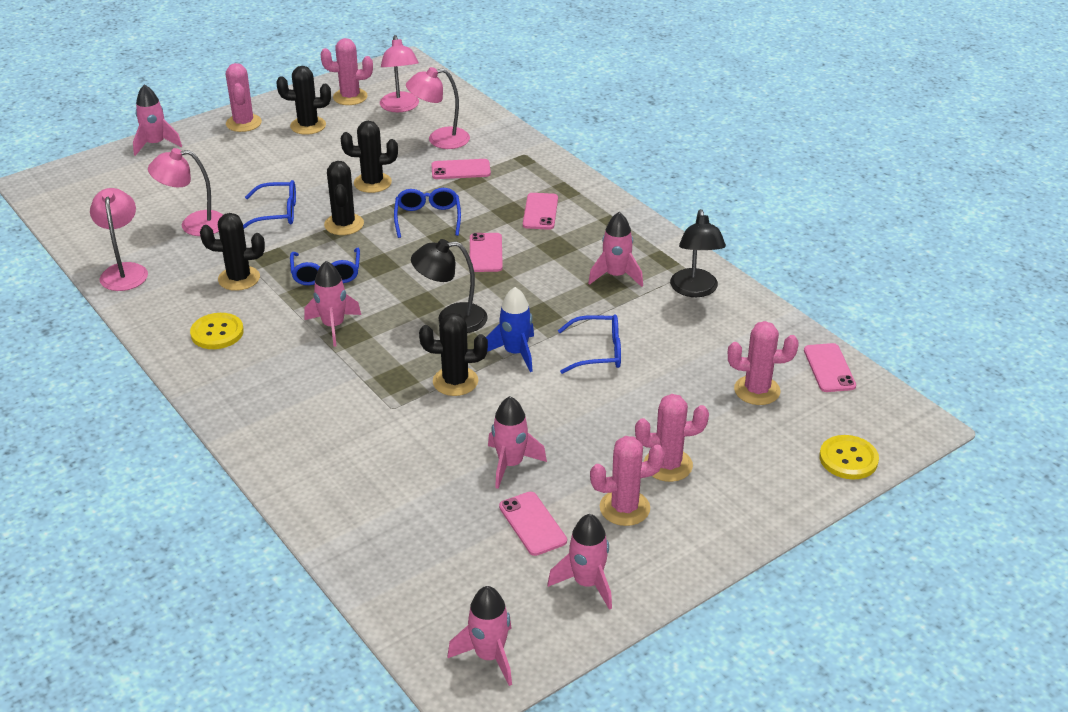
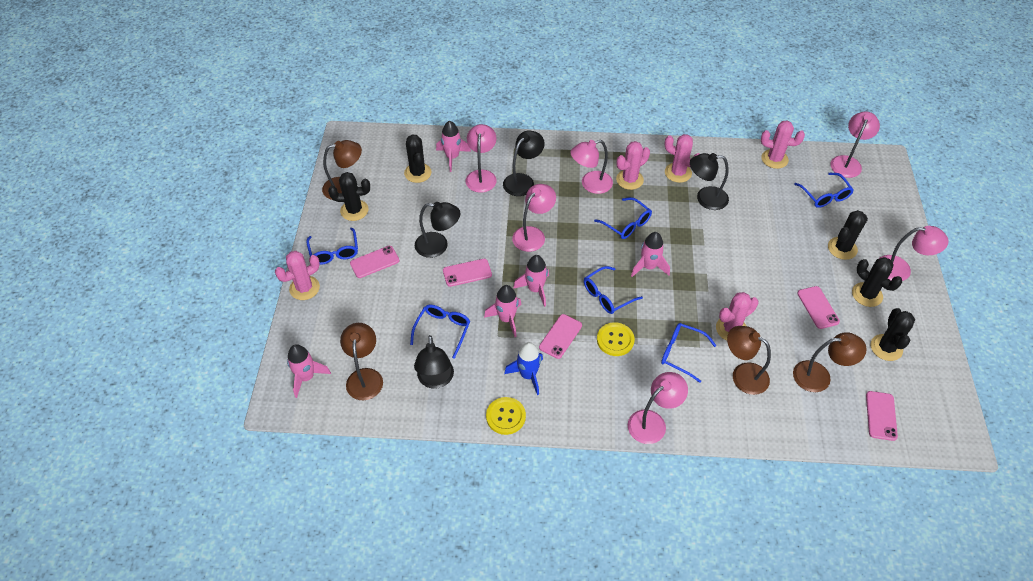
black lamp: [411,239,488,333] [670,209,726,297] = 2 -> [414,335,454,389] [415,202,460,258] [503,130,545,196] [690,153,729,210] = 4
blue glasses: [243,180,296,228] [290,248,360,285] [394,188,461,238] [558,315,621,374] = 4 -> [306,228,358,265] [410,305,470,359] [584,266,643,314] [594,197,652,239] [661,323,716,383] [794,173,854,208] = 6
brown lamp: none = 0 -> [322,140,362,200] [340,323,383,400] [727,326,771,395] [793,332,867,392] = 4
pink lamp: [90,188,148,291] [148,148,223,236] [380,35,419,112] [406,67,470,149] = 4 -> [466,124,497,193] [512,184,556,252] [570,140,613,194] [628,372,688,444] [830,111,880,178] [879,226,948,281] = 6
pink rocket: [133,84,182,156] [304,261,361,347] [447,586,512,686] [488,396,547,489] [547,514,612,610] [588,212,643,287] = 6 -> [287,344,331,398] [436,120,471,172] [484,285,521,337] [513,255,549,307] [631,232,670,277] = 5

